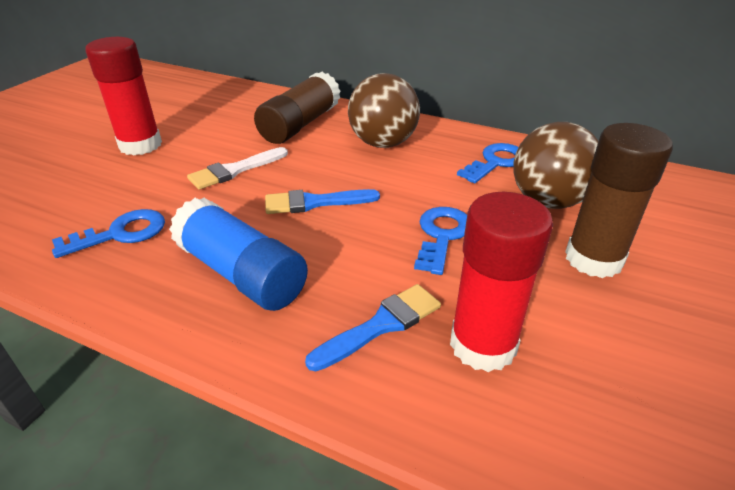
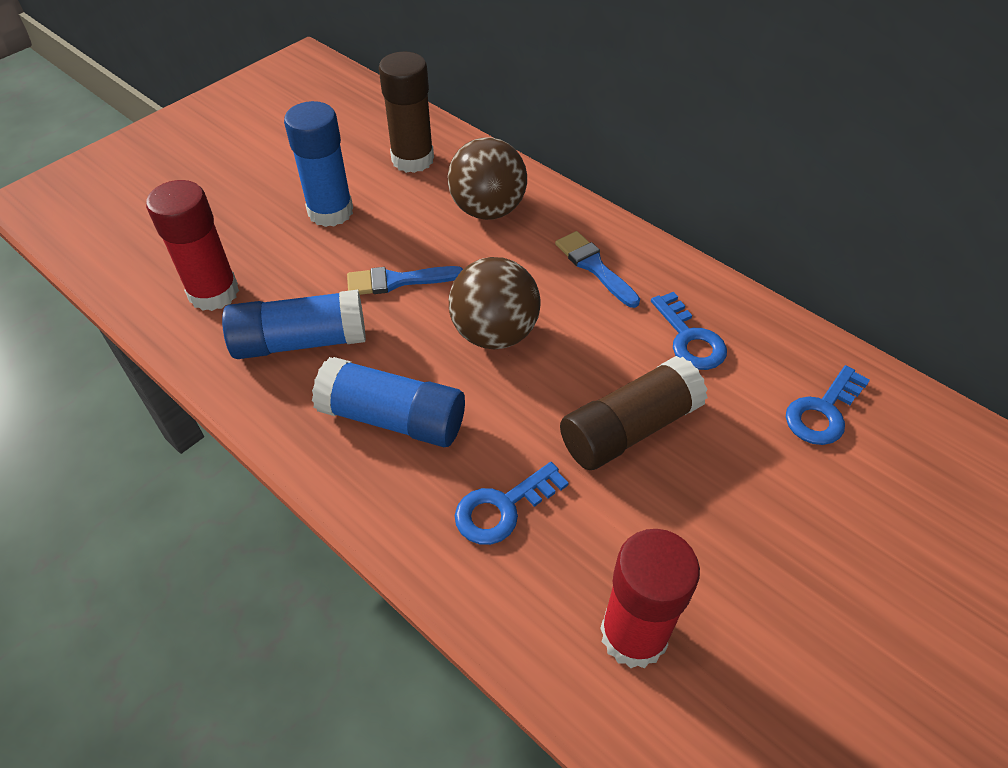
blue glue stick: [169,198,308,311] = 1 -> [222,290,366,359] [284,101,353,227] [312,357,465,447] = 3
white brush: [187,147,288,190] = 1 -> none = 0

